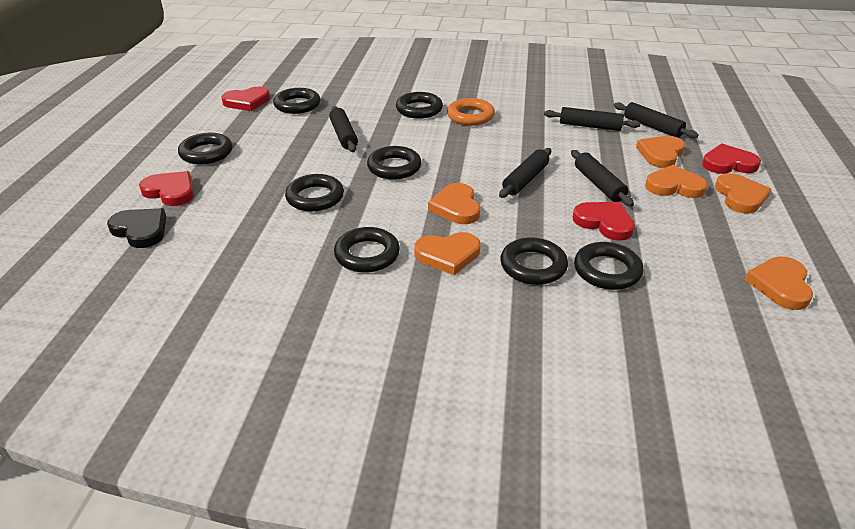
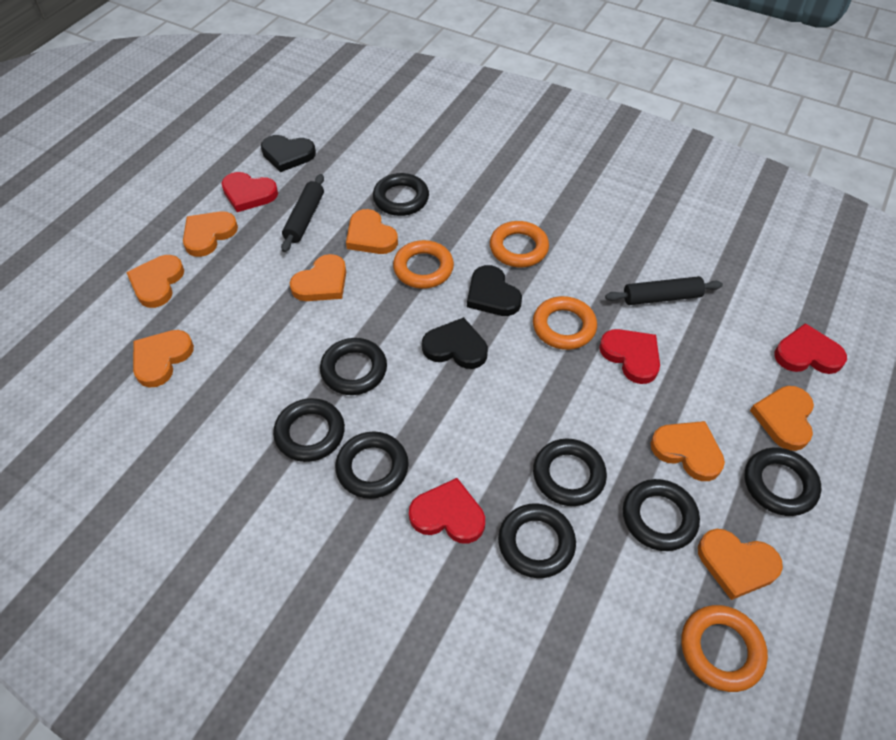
black heart: [107,208,166,248] = 1 -> [261,135,316,172] [422,317,488,369] [467,265,522,316] = 3
black rolling pin: [329,106,358,152] [499,148,551,198] [544,107,641,131] [571,150,634,207] [614,102,699,138] = 5 -> [281,174,324,252] [605,276,723,305] = 2
orange heart: [414,232,480,275] [428,183,480,224] [636,136,685,168] [645,165,707,198] [715,173,772,214] [744,256,813,310] = 6 -> [126,255,184,308] [133,330,194,387] [183,211,238,257] [290,254,346,301] [346,209,398,254] [651,421,725,481] [698,529,783,600] [750,386,814,451] = 8
orange ring: [447,98,495,126] = 1 -> [393,240,454,289] [490,221,549,267] [533,296,597,350] [681,605,768,692] = 4

